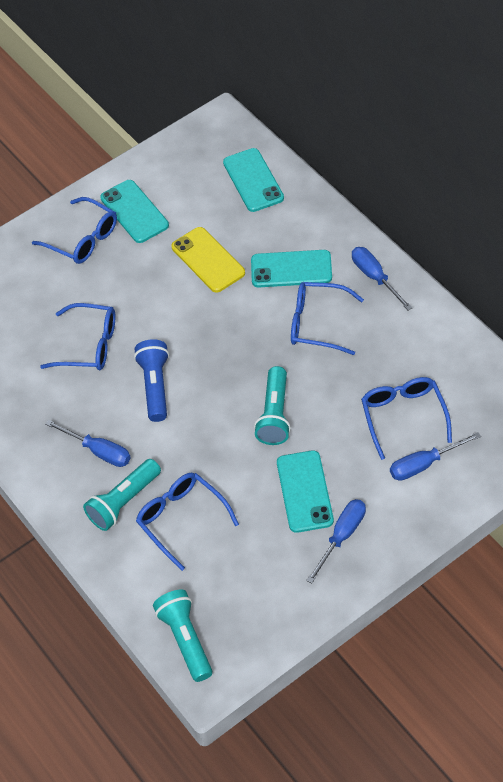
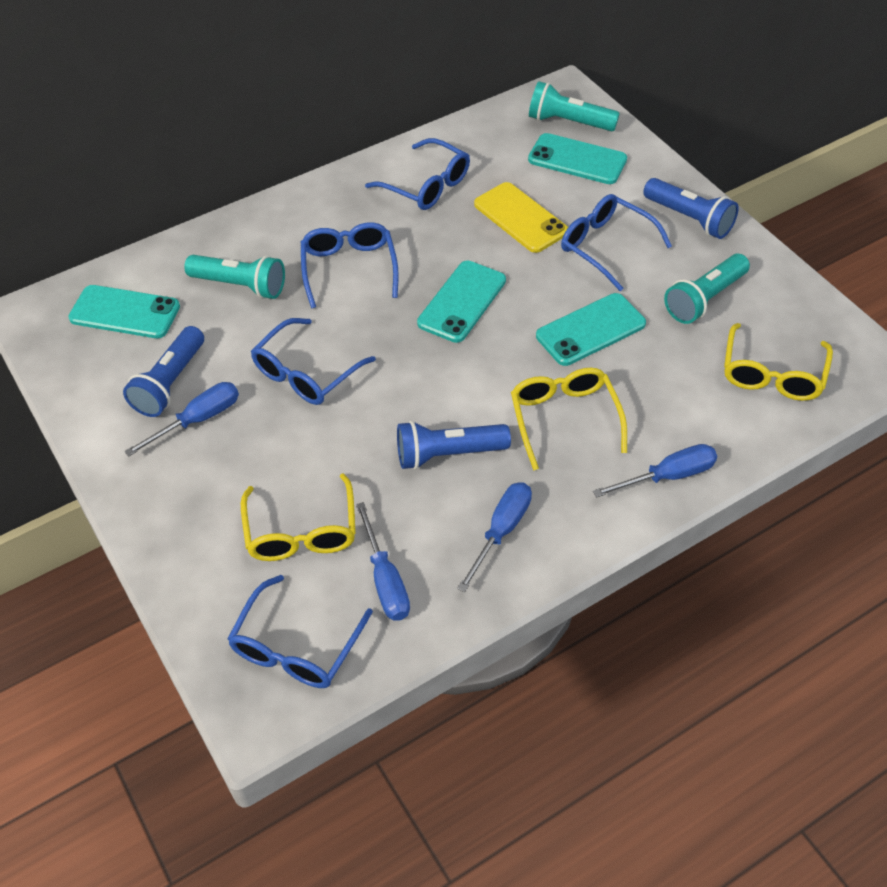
blue flashlight: [134,339,169,422] = 1 -> [123,326,204,417] [397,421,511,470] [643,178,739,239] = 3
yellow glasses: none = 0 -> [241,473,356,561] [511,368,627,470] [724,323,833,401] = 3

